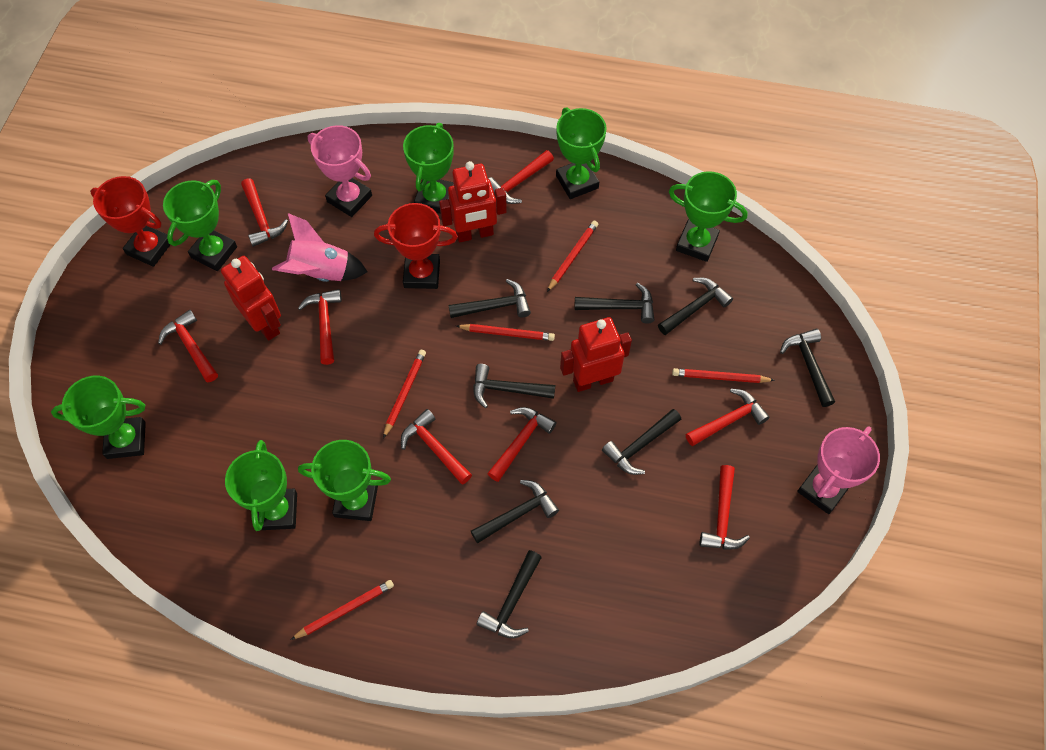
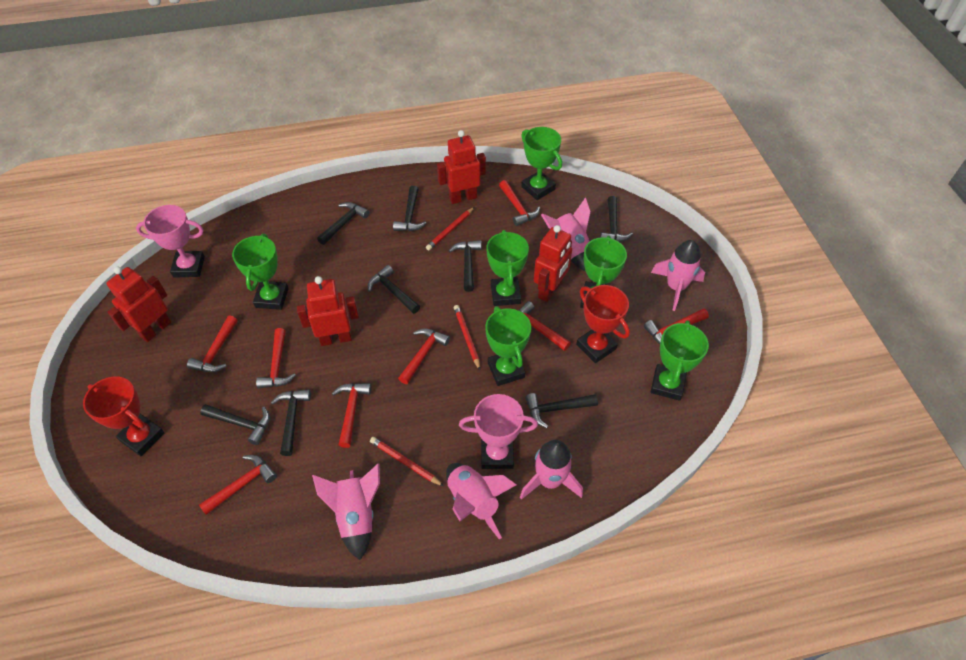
green trophy: [51,376,146,459] [163,180,237,271] [225,440,297,531] [298,440,391,521] [403,123,454,214] [556,107,607,199] [669,171,748,262] = 7 -> [232,234,289,310] [485,306,531,386] [486,230,529,306] [521,127,562,200] [580,236,627,308] [651,320,709,401] = 6
pink rocket: [272,213,367,282] = 1 -> [312,464,380,560] [446,463,517,540] [520,440,583,500] [541,197,591,271] [651,240,705,311] = 5
red pencil: [290,580,394,640] [383,350,426,439] [456,324,555,341] [547,220,598,292] [672,368,775,383] = 5 -> [370,437,444,486] [426,207,474,250] [454,305,480,370] = 3
red robot: [221,256,281,341] [439,161,507,242] [560,317,632,392] = 3 -> [106,266,171,342] [297,276,359,346] [437,130,486,204] [534,225,572,302] = 4

